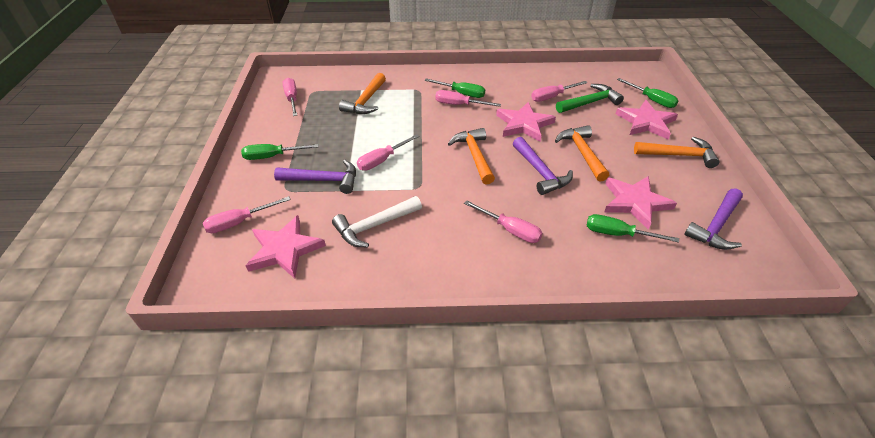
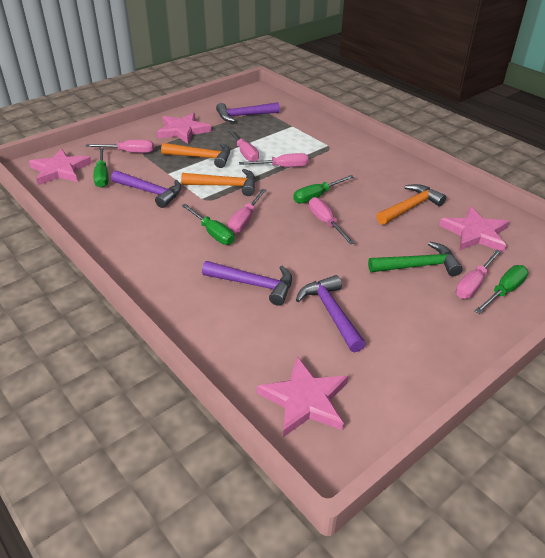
orange hammer: [339,73,386,114] [448,128,495,185] [555,125,609,181] [634,137,719,168] = 4 -> [161,143,230,168] [181,169,256,196] [377,184,446,225] = 3
purple hammer: [274,160,356,194] [513,137,573,195] [684,188,743,250] = 3 -> [111,170,182,208] [202,261,292,306] [216,102,280,122] [296,275,365,353] = 4
white hammer: [332,196,422,247] = 1 -> none = 0

